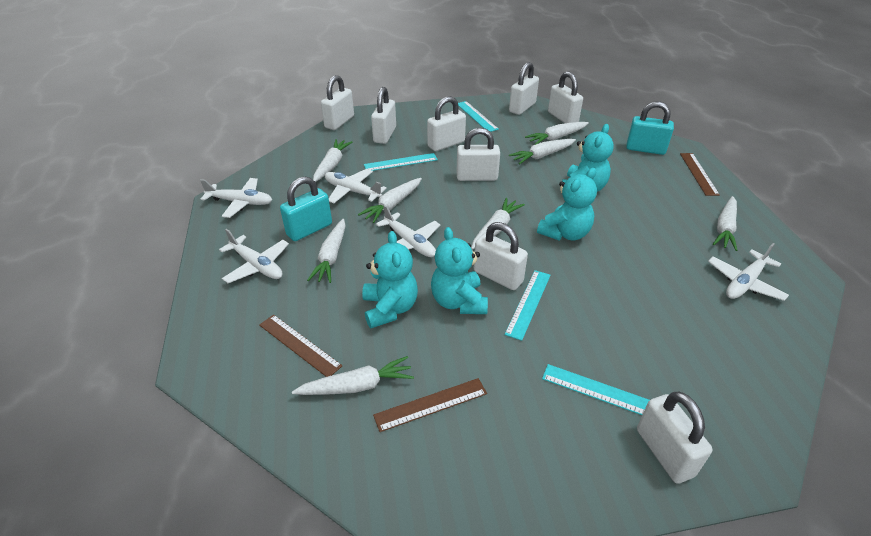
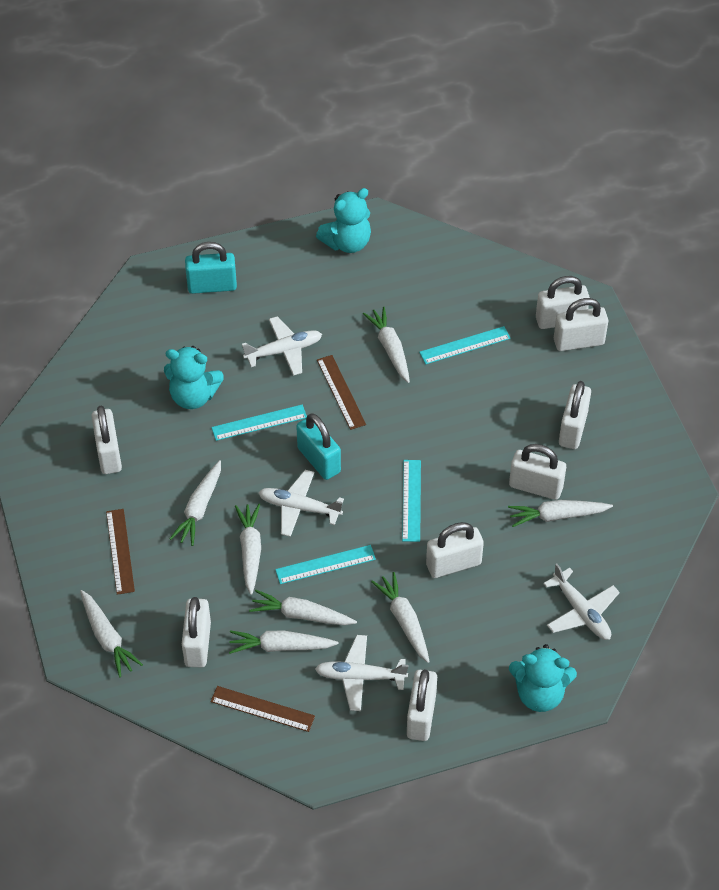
turquoise teddy bear: [362,231,418,328] [431,227,488,314] [537,168,597,240] [562,124,614,192] = 4 -> [164,346,224,409] [316,188,371,253] [509,644,577,712] = 3
white plane: [200,178,272,218] [219,229,289,283] [325,169,387,203] [376,205,440,257] [708,243,789,301] = 5 -> [242,316,322,376] [258,470,344,537] [315,635,408,711] [543,564,620,640] = 4

